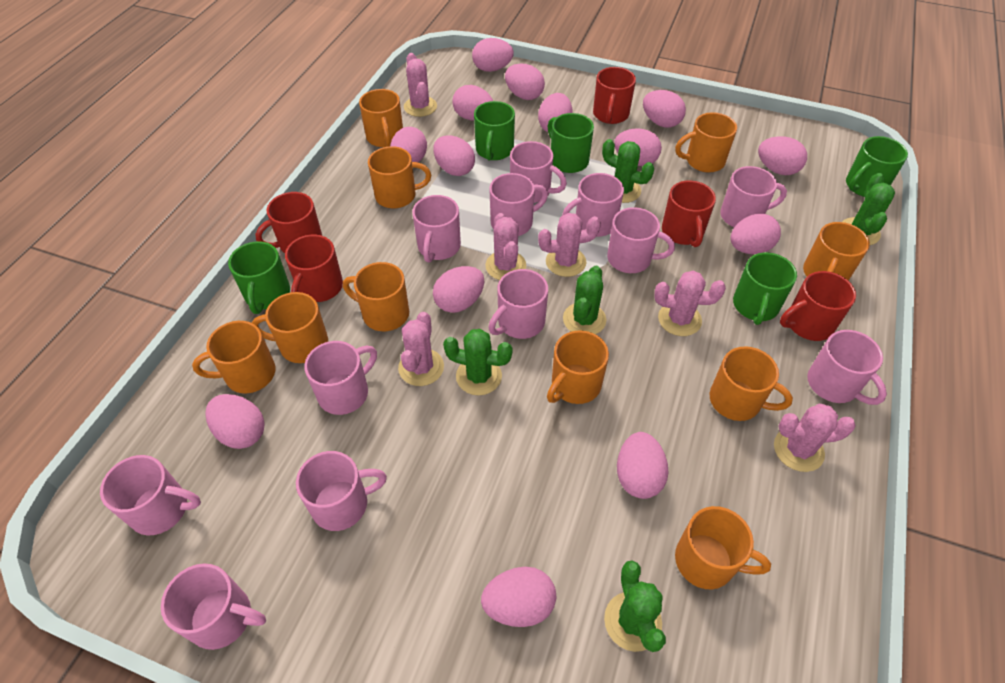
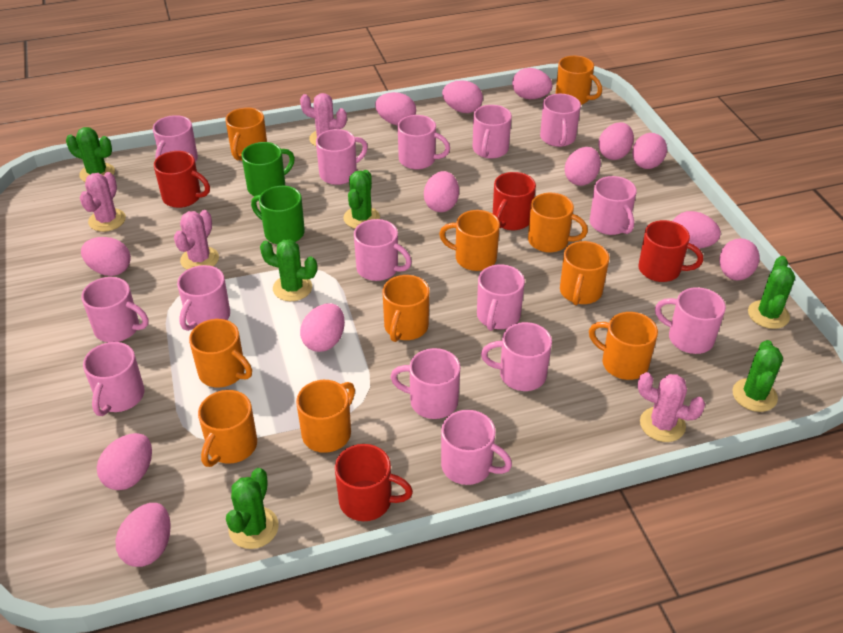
green cactus: [443,329,513,395] [563,266,606,334] [602,139,654,203] [604,561,666,652] [842,173,895,245] = 5 -> [66,127,115,182] [226,468,279,549] [260,239,317,301] [343,170,380,229] [732,340,783,412] [748,256,795,329] = 6
green mug: [228,241,290,314] [474,101,515,161] [548,113,594,173] [733,252,797,325] [846,136,908,197] = 5 -> [242,142,295,196] [251,186,305,244] = 2
pink cactus: [398,312,444,386] [404,53,437,117] [485,213,526,280] [538,213,601,277] [654,271,726,336] [774,404,856,472] = 6 -> [80,172,126,232] [174,210,219,270] [300,93,347,146] [638,372,705,442] = 4
pink egg: [205,394,265,449] [390,127,427,163] [433,135,475,176] [433,266,485,313] [452,85,493,120] [472,38,514,72] [481,567,556,627] [505,64,545,100] [538,93,573,132] [614,128,662,166] [617,432,669,499] [643,90,686,128] [730,214,781,254] [758,136,807,175] = 14 -> [81,237,131,276] [97,433,152,490] [116,503,171,567] [300,303,345,352] [375,92,416,125] [424,171,459,212] [442,80,483,113] [512,68,552,99] [565,147,601,186] [598,122,634,160] [632,133,667,169] [673,211,721,248] [719,238,760,281] = 13
pink mug: [100,455,201,535] [161,564,266,650] [296,451,387,531] [304,341,377,415] [412,195,461,263] [488,269,548,339] [489,173,548,236] [510,141,567,203] [562,173,624,237] [607,207,675,273] [720,166,787,227] [807,330,887,405] = 12 -> [81,277,149,342] [83,342,145,416] [153,115,198,162] [177,265,230,331] [316,129,368,185] [354,219,412,281] [390,348,460,419] [398,115,450,169] [441,410,512,485] [473,105,512,159] [477,265,525,331] [481,322,552,391] [540,94,581,147] [590,176,637,235] [655,287,726,354] = 15
red mug: [256,192,322,253] [285,235,343,302] [593,67,636,124] [662,181,716,247] [780,271,856,341] = 5 -> [154,151,210,208] [335,444,413,521] [493,172,536,230] [638,220,703,282] = 4

